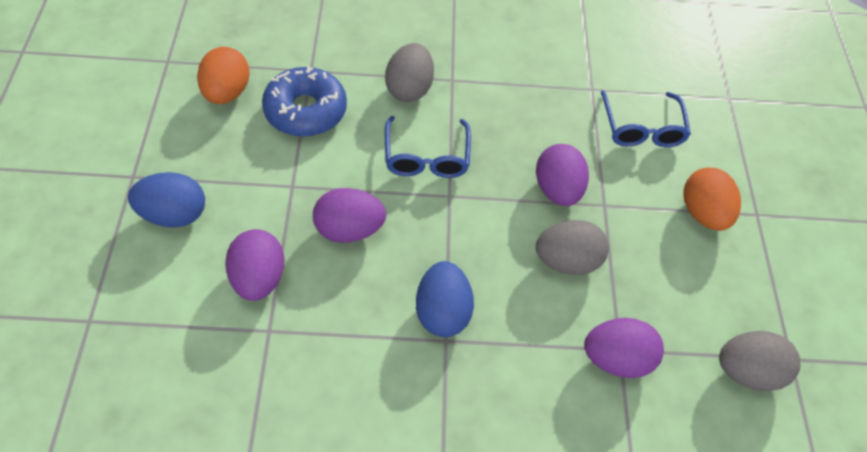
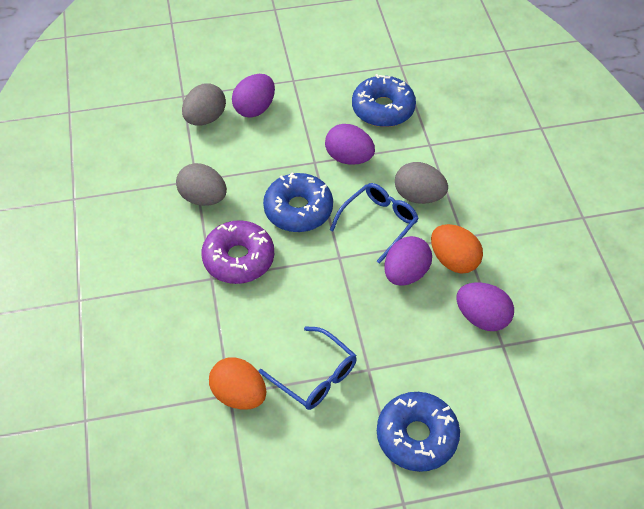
blue donut: [262,66,347,137] = 1 -> [263,173,333,232] [352,74,416,127] [377,392,460,472] = 3
blue egg: [128,172,205,227] [416,261,474,337] = 2 -> none = 0
purple donut: none = 0 -> [201,220,274,284] = 1

